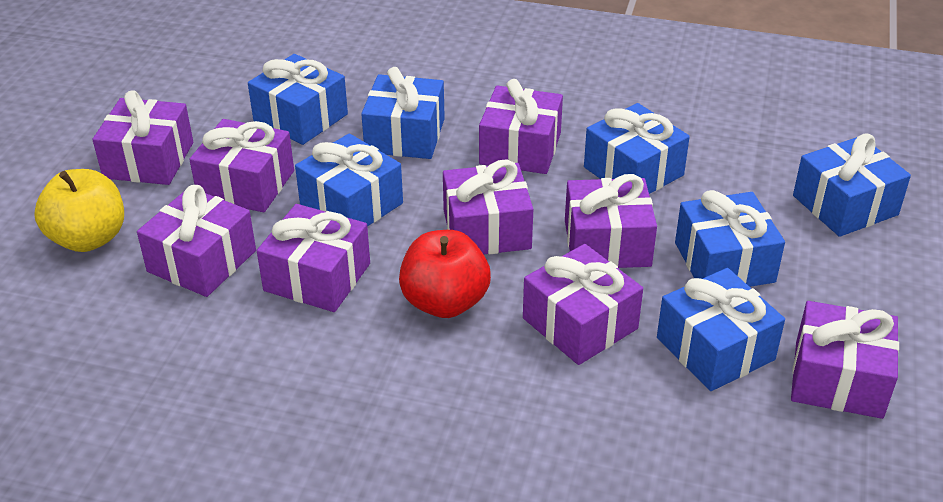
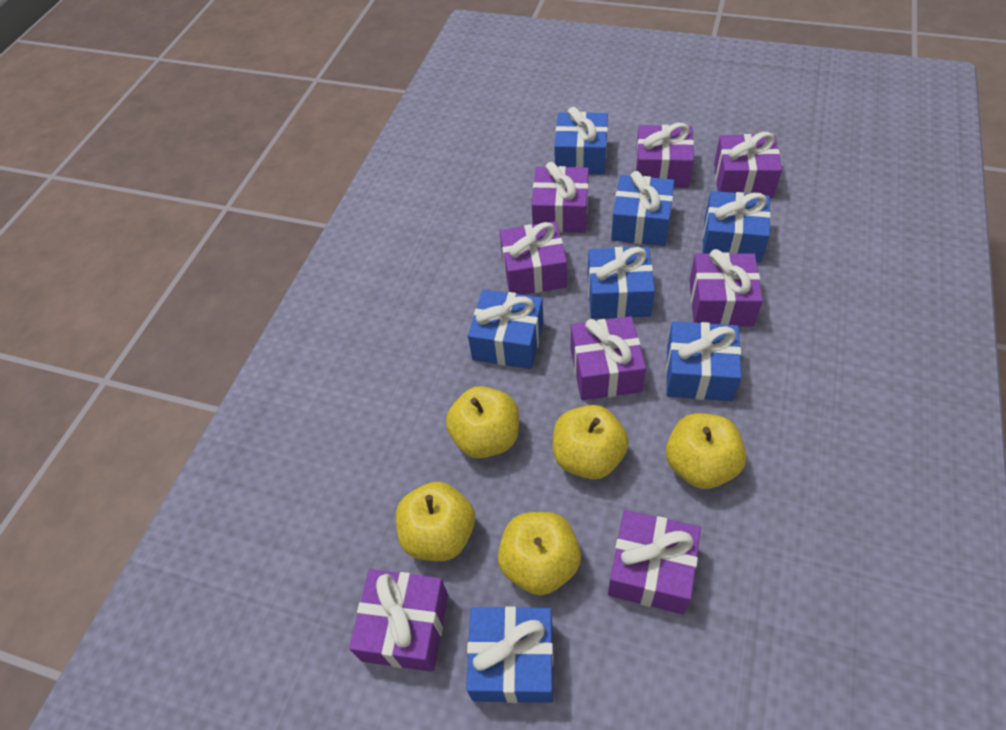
purple gift: [92,90,193,185] [137,185,256,297] [189,119,294,212] [257,204,370,312] [443,160,533,254] [479,79,563,174] [523,244,643,365] [565,174,657,268] [791,301,899,419] = 9 -> [349,569,448,672] [499,221,567,295] [532,162,589,233] [571,316,646,400] [608,510,701,614] [635,123,694,188] [689,249,763,327] [714,132,782,198] = 8
red apple: [399,230,491,318] = 1 -> none = 0
yellow apple: [34,169,124,252] = 1 -> [396,482,475,561] [446,386,519,459] [498,512,581,595] [553,405,629,479] [666,413,746,489] = 5

